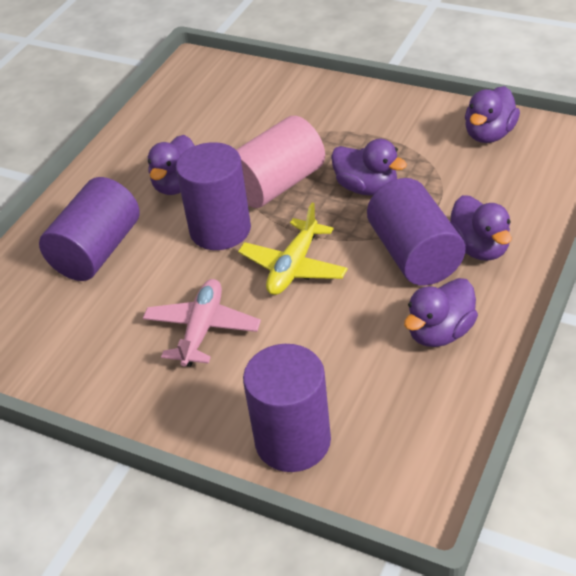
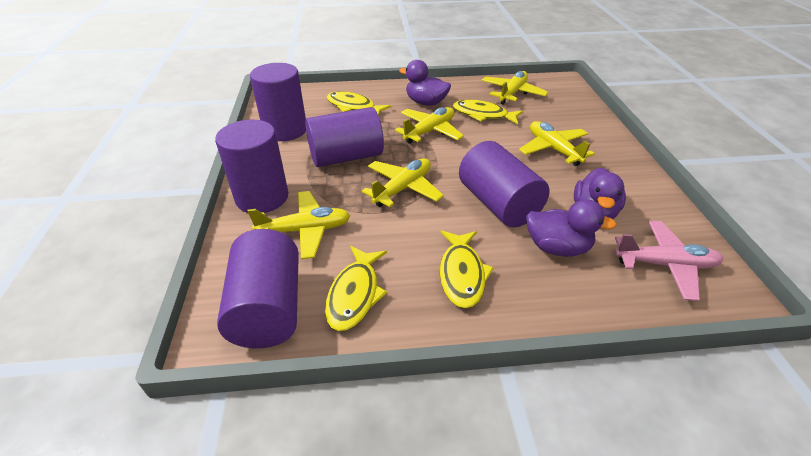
pink cylinder: [236,116,325,208] = 1 -> none = 0
purple cylinder: [39,177,140,281] [176,142,251,250] [243,344,331,472] [367,178,465,286] = 4 -> [215,120,288,213] [217,229,299,348] [250,63,306,141] [305,107,384,167] [459,141,550,227] = 5
purple duck: [148,135,195,195] [331,139,407,196] [404,278,478,347] [450,195,512,261] [465,86,520,143] = 5 -> [399,60,451,106] [526,199,617,257] [574,168,626,219] = 3
yellow fish: none = 0 -> [325,246,387,331] [327,91,391,116] [440,231,494,308] [453,100,523,125] = 4
yellow plane: [238,203,348,295] = 1 -> [247,191,351,259] [362,158,444,207] [395,107,464,144] [482,71,548,105] [519,121,595,166] = 5

